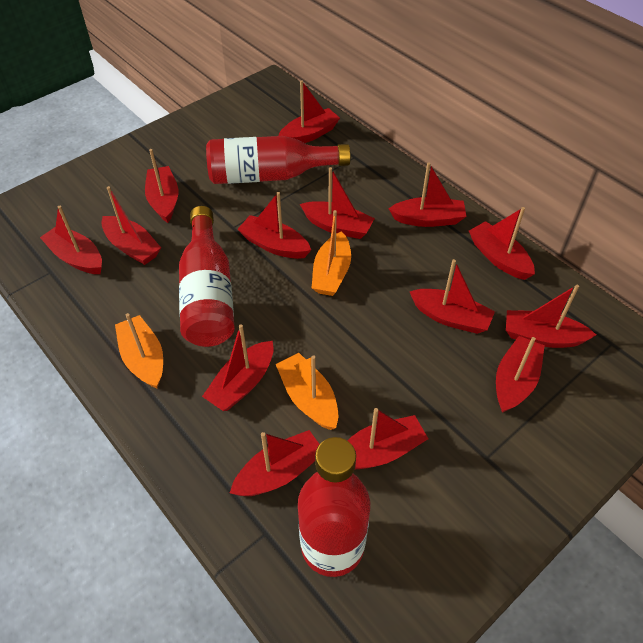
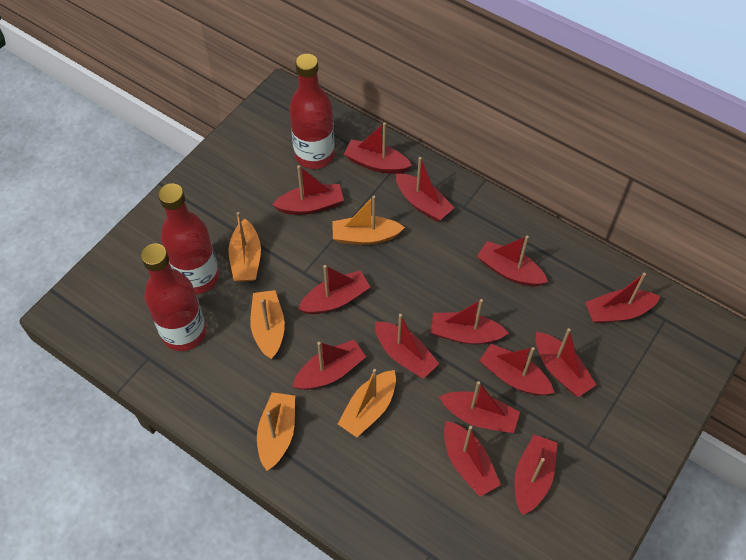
orange boat: [115,313,163,389] [276,353,339,430] [312,210,351,296] = 3 -> [228,212,261,282] [250,290,285,359] [257,392,295,471] [332,196,405,245] [338,369,396,437] = 5

